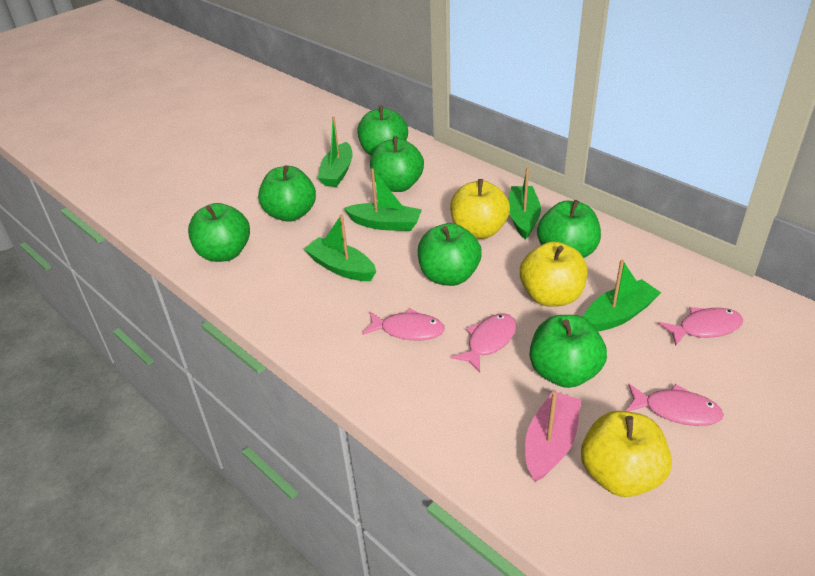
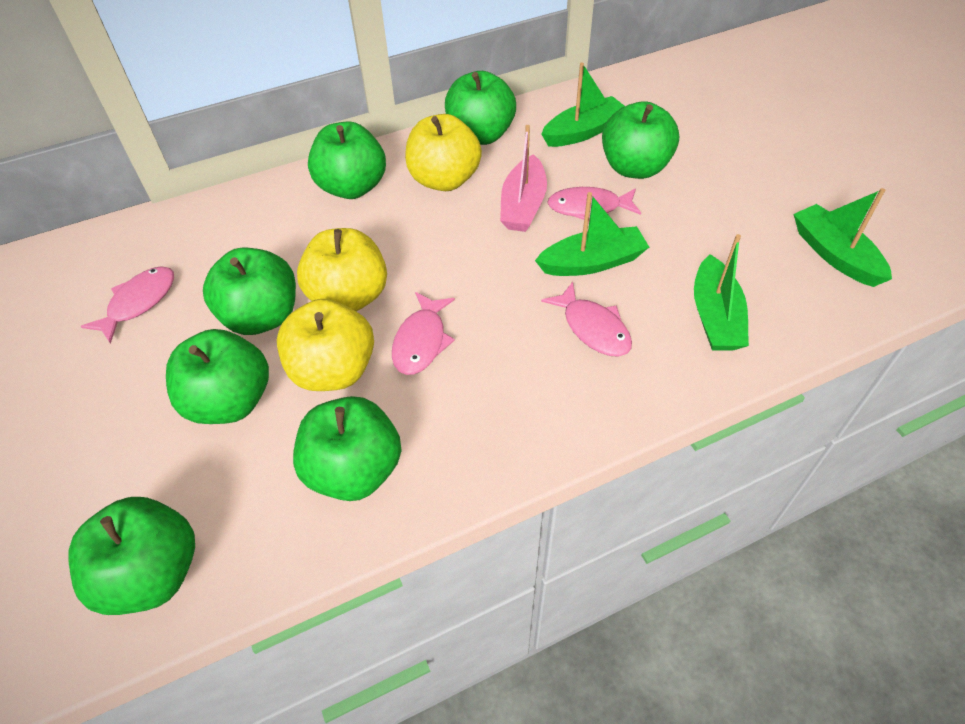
green boat: [304,214,376,281] [318,117,352,187] [344,168,422,231] [508,167,541,239] [584,259,661,332] = 5 -> [535,192,649,276] [541,62,625,147] [694,234,749,351] [794,188,892,287] = 4

